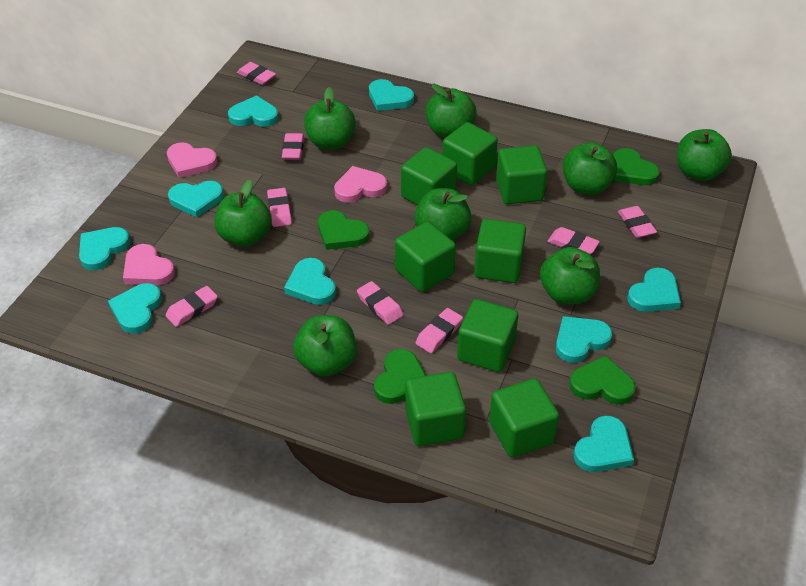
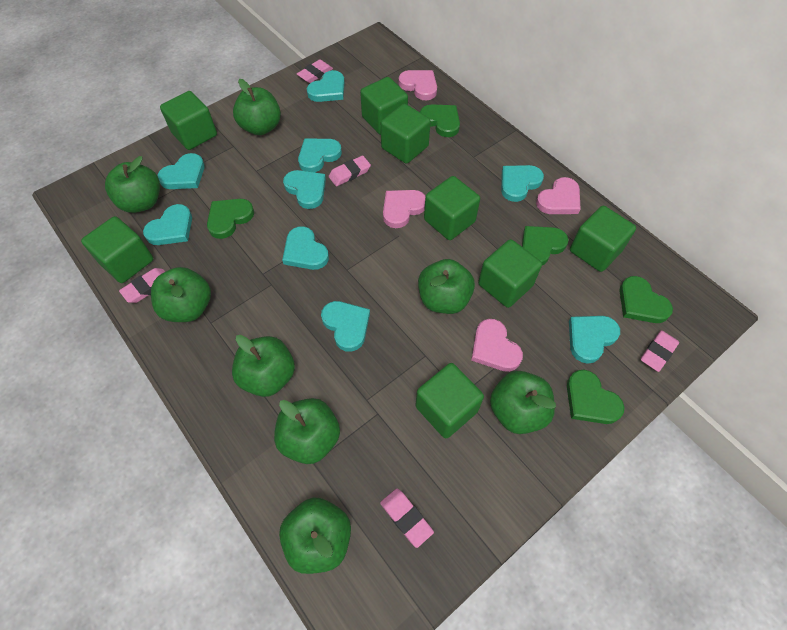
green heart: [318,210,369,250] [374,349,426,404] [569,355,636,405] [613,148,660,185] = 4 -> [207,199,254,239] [420,104,460,137] [522,226,568,265] [567,370,625,424] [619,276,673,323] = 5
pink eraser: [166,286,218,327] [237,62,276,85] [267,188,292,227] [282,133,304,160] [357,281,403,325] [416,308,463,353] [547,227,600,254] [618,206,657,238] = 8 -> [119,268,165,303] [297,59,333,83] [329,155,371,186] [380,488,434,548] [641,330,679,372] = 5
pink heart: [123,244,175,285] [167,142,218,178] [334,166,387,203] = 3 -> [383,190,425,228] [399,70,437,100] [471,319,523,372] [536,177,581,214] = 4

